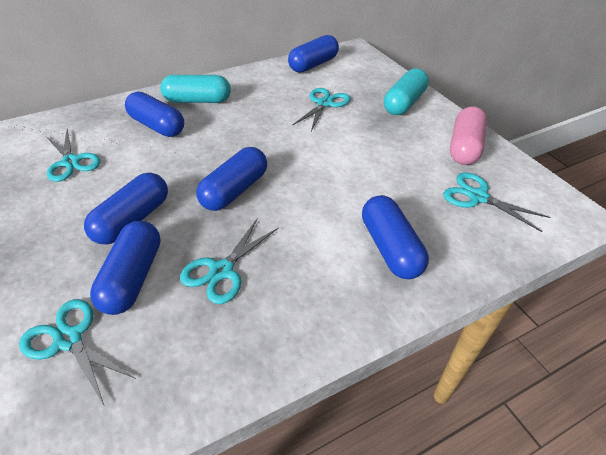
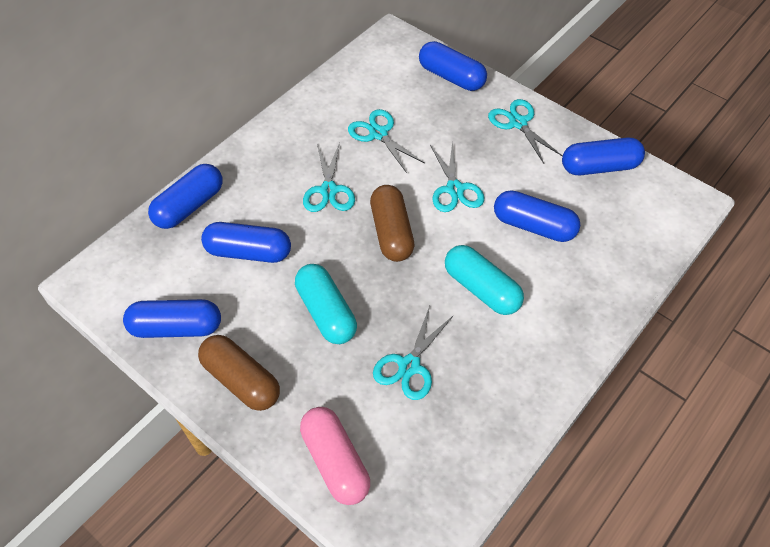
brown capsule: none = 0 -> [198,335,280,411] [370,185,414,262] = 2

